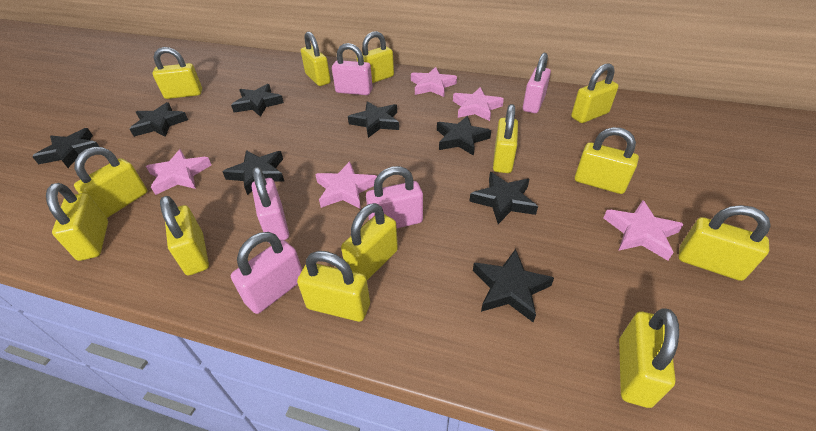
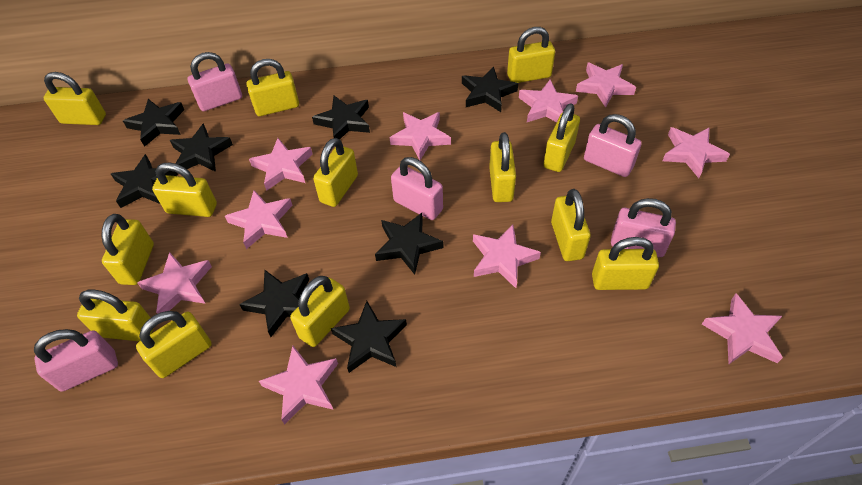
pink star: [146,149,211,195] [315,161,377,209] [411,67,457,97] [453,87,504,121] [604,200,684,261] = 5 -> [137,252,212,314] [225,190,292,249] [249,138,313,191] [259,346,338,425] [390,112,451,160] [473,224,541,288] [519,80,578,122] [576,63,636,108] [663,127,730,178] [702,294,783,364] = 10

